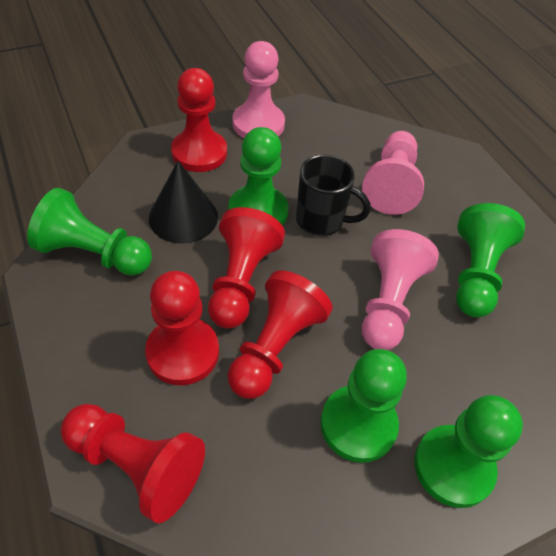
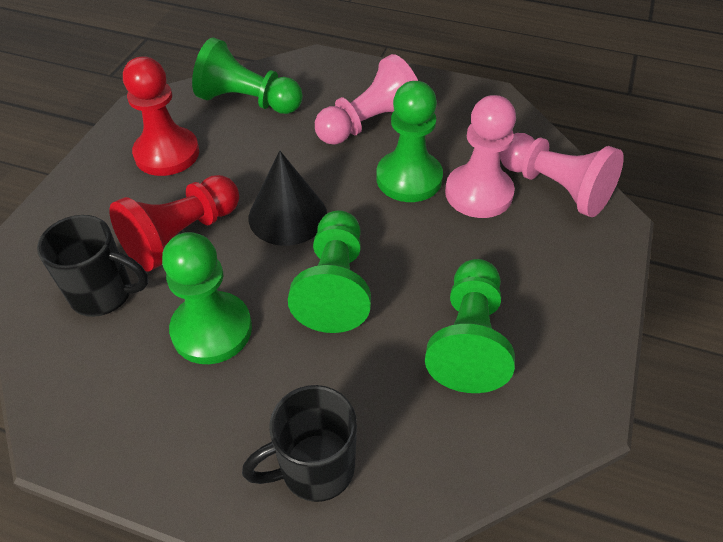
black mug: [296,155,371,236] = 1 -> [37,215,148,317] [242,385,357,502] = 2
red pawn: [61,404,205,523] [145,271,219,385] [171,68,227,172] [208,207,285,329] [228,270,333,399] = 5 -> [109,175,239,271] [123,57,199,176] = 2

